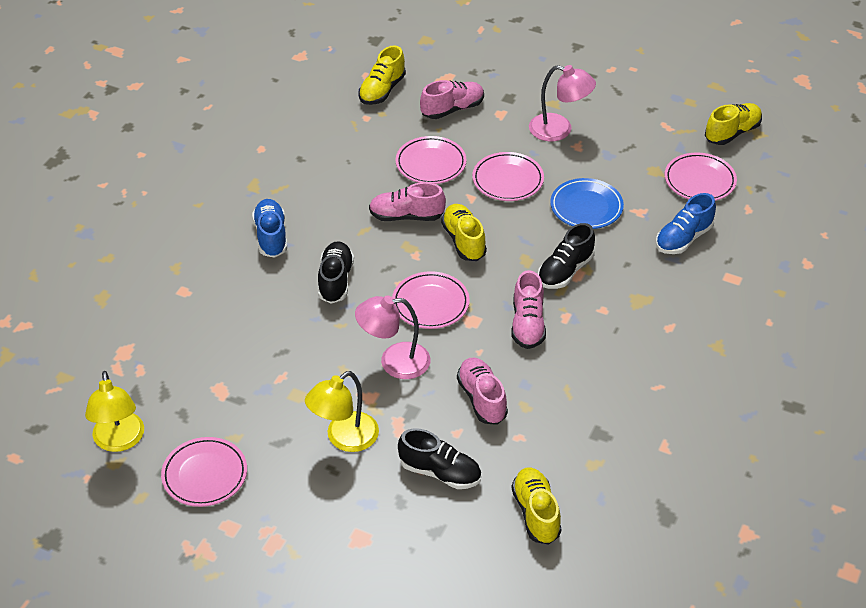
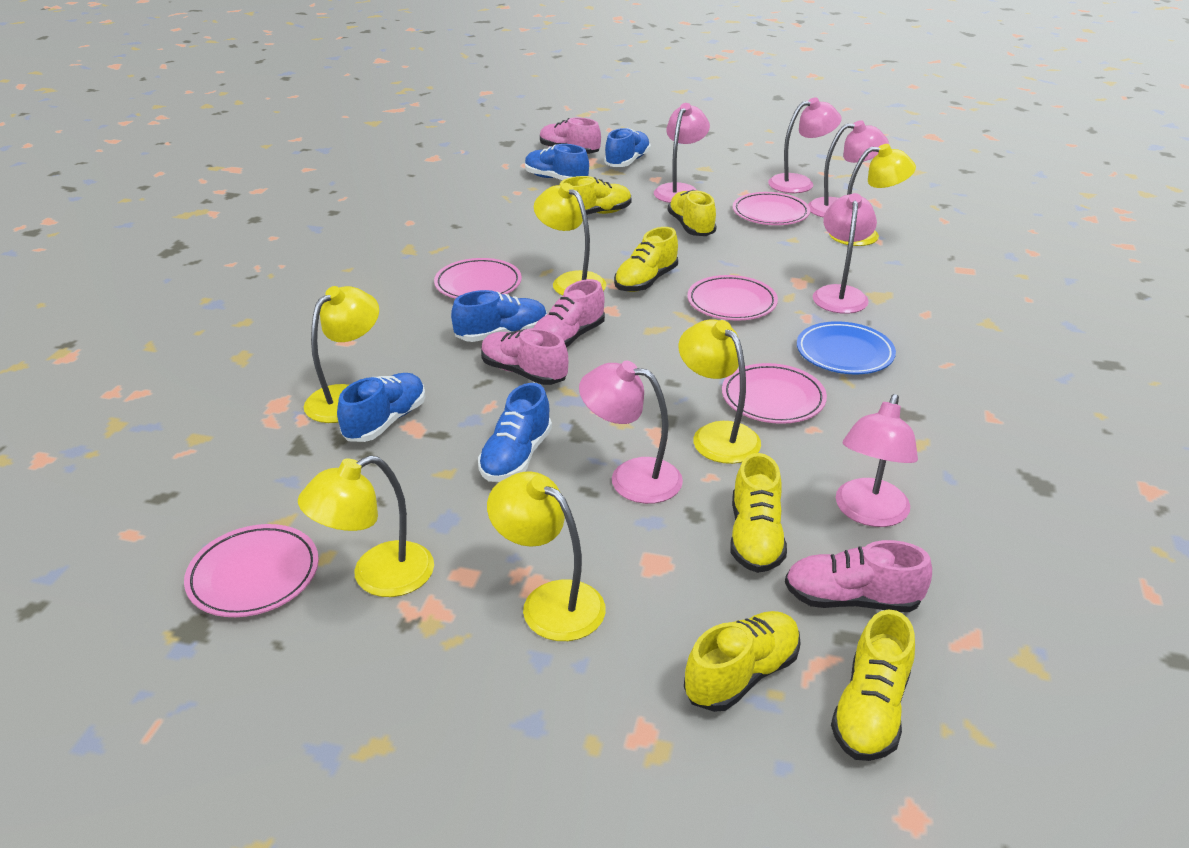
black shoe: [318,241,354,304] [398,428,481,489] [538,223,595,289] = 3 -> none = 0
blue shoe: [252,199,287,258] [656,193,716,254] = 2 -> [337,373,425,442] [451,290,547,342] [478,383,552,482] [525,144,589,180] [604,128,651,167] = 5
pink lamp: [355,295,431,379] [529,65,596,142] = 2 -> [579,361,683,504] [654,103,710,203] [768,97,841,193] [808,120,889,218] [813,193,877,314] [836,394,918,527] = 6
yellow lamp: [85,371,144,452] [305,371,379,452] = 2 -> [298,455,434,597] [304,286,379,423] [487,471,606,641] [534,183,606,296] [679,319,761,464] [829,144,916,246] = 6
yellow shoe: [358,45,406,105] [441,204,487,261] [512,468,562,544] [705,103,762,145] = 4 -> [559,176,631,215] [614,227,678,292] [668,190,717,236] [684,611,801,712] [730,453,787,573] [831,610,915,761] = 6

